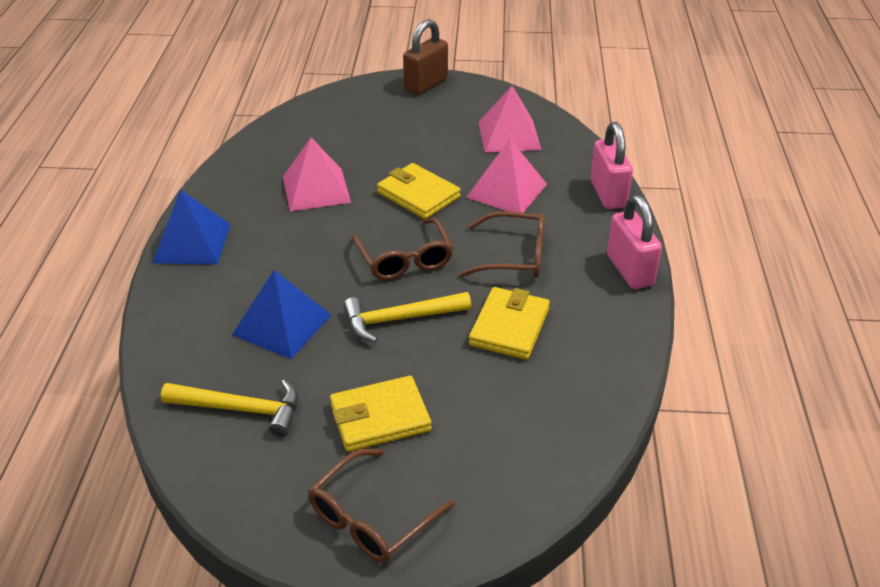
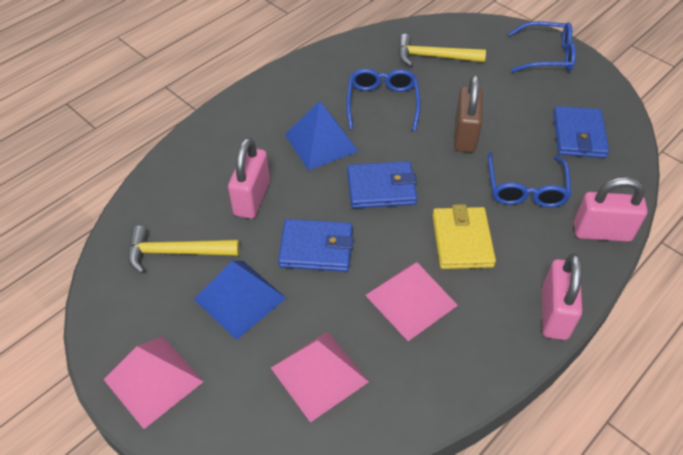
blue glasses: none = 0 -> [346,69,420,131] [488,152,571,207] [508,21,576,73] = 3
blue wallet: none = 0 -> [278,219,353,272] [347,161,417,208] [553,106,609,158] = 3
brown glasses: [308,449,455,563] [352,218,453,280] [459,211,545,278] = 3 -> none = 0
pink padlock: [590,122,633,209] [607,195,662,289] = 2 -> [228,137,270,219] [542,253,582,340] [574,177,648,242] = 3
yellow wallet: [330,376,432,452] [377,163,461,219] [469,287,550,360] = 3 -> [432,204,496,269] = 1

